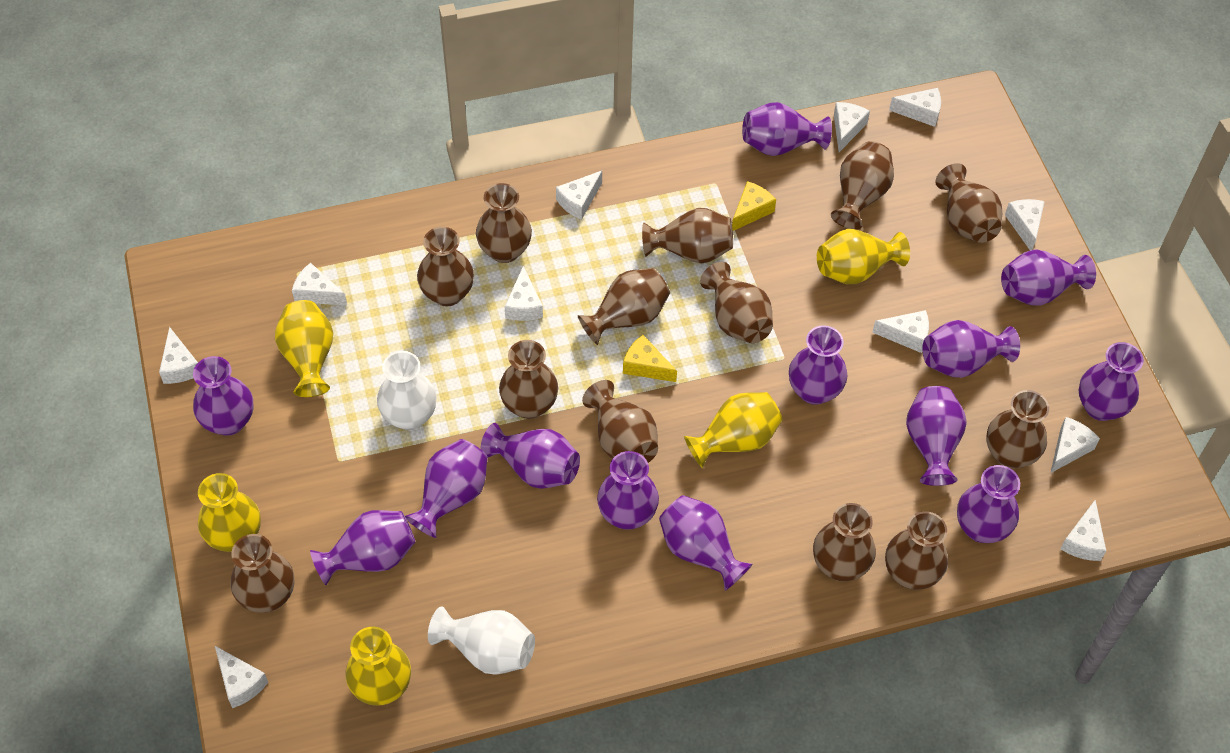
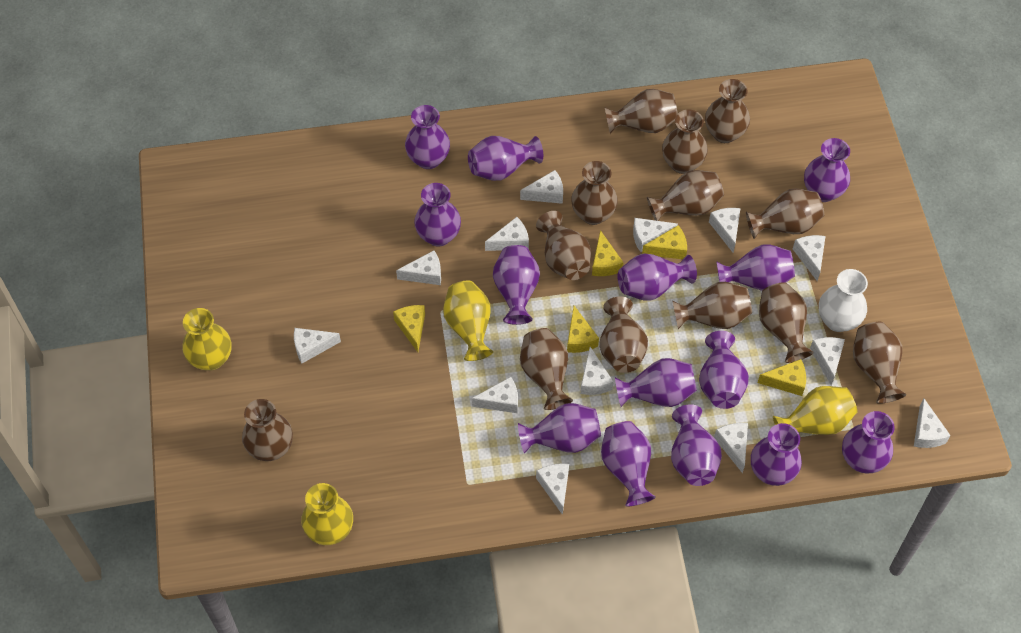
purple vase: [193,356,254,436] [310,510,415,585] [405,439,488,538] [480,423,580,489] [597,451,659,530] [659,495,753,591] [742,102,832,156] [789,326,847,405] [906,386,967,486] [922,320,1020,378] [957,465,1020,543] [1001,250,1096,306] [1079,342,1144,421] = 13 -> [405,105,450,169] [414,183,461,247] [468,136,543,181] [493,245,540,325] [518,403,601,453] [601,421,656,506] [615,358,697,407] [618,253,697,301] [671,404,722,486] [699,331,749,409] [716,244,795,291] [751,423,802,486] [804,138,850,202] [842,411,895,473] = 14
white cheese: [159,327,198,384] [215,646,268,708] [292,263,347,305] [505,266,543,321] [556,171,602,220] [834,102,870,152] [872,310,929,353] [889,88,941,127] [1005,199,1045,250] [1051,417,1100,473] [1061,500,1106,561] = 11 -> [294,328,341,363] [396,251,441,285] [472,377,518,413] [485,217,529,251] [520,170,563,204] [536,463,569,515] [580,347,613,395] [633,218,678,252] [709,208,740,253] [714,423,748,473] [793,235,825,281] [810,337,845,385] [914,399,951,448] = 13
white vase: [377,351,437,430] [428,606,535,675] = 2 -> [819,269,868,332] = 1
yellow cheese: [623,335,677,382] [732,181,776,231] = 2 -> [393,305,425,352] [567,306,599,353] [592,230,623,276] [642,225,687,259] [758,359,806,396] = 5
yellow vase: [198,473,261,552] [275,300,333,397] [346,627,411,706] [684,392,783,468] [817,229,910,284] = 5 -> [182,308,231,371] [301,483,353,545] [443,281,493,361] [773,386,857,435] = 4

